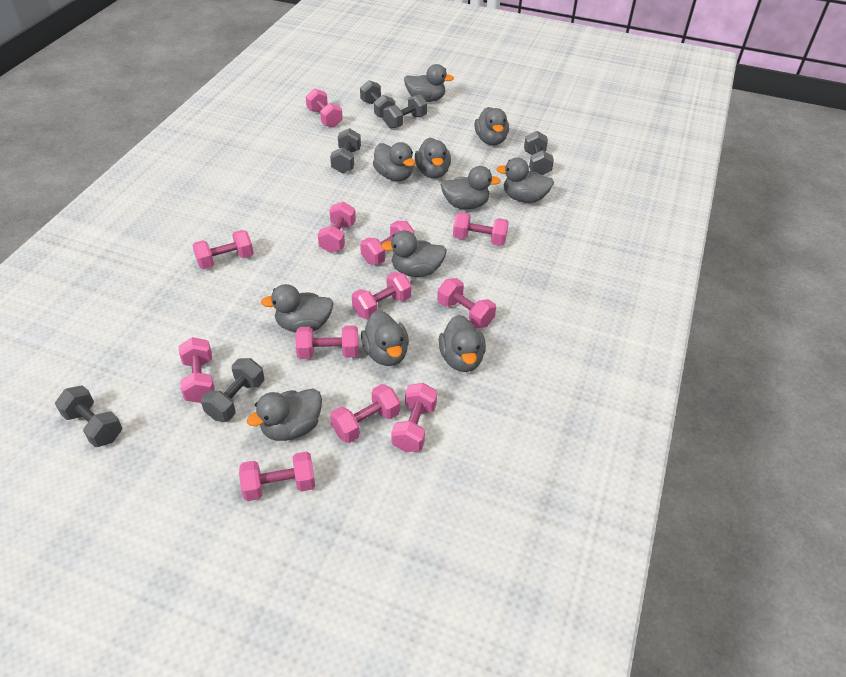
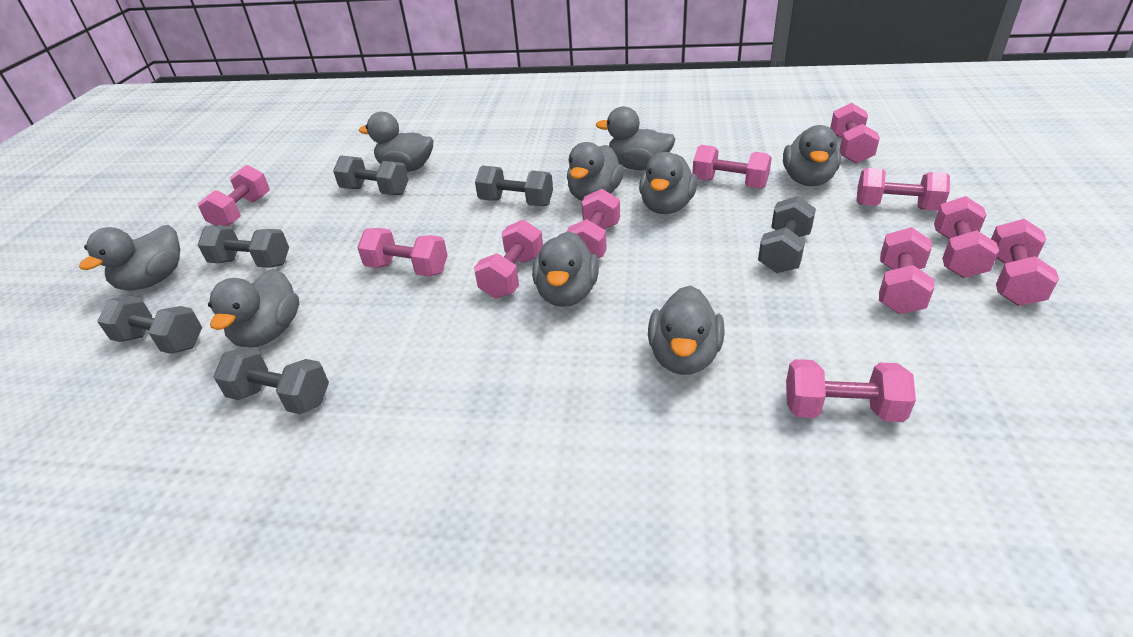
grey duck: [247,388,322,441] [261,284,334,332] [361,310,409,366] [373,142,415,181] [381,230,447,277] [404,64,454,102] [415,138,451,179] [439,315,486,372] [440,166,501,209] [474,107,509,145] [496,157,554,203] = 11 -> [79,225,180,291] [208,268,299,348] [359,112,433,172] [532,231,599,307] [567,142,624,201] [596,106,675,170] [639,152,698,214] [648,286,725,375] [783,125,841,186] = 9
pink dumbbell: [179,337,215,403] [192,230,254,269] [239,452,315,501] [296,325,359,359] [306,88,343,128] [318,202,356,253] [330,384,400,443] [352,272,412,319] [360,221,414,265] [391,383,437,452] [437,278,496,329] [453,212,509,246] = 12 -> [198,165,270,226] [357,228,448,277] [474,220,543,299] [566,189,620,258] [692,145,772,189] [786,359,916,422] [830,103,880,164] [856,168,950,211] [879,227,934,314] [934,196,999,278] [991,219,1059,306] = 11

